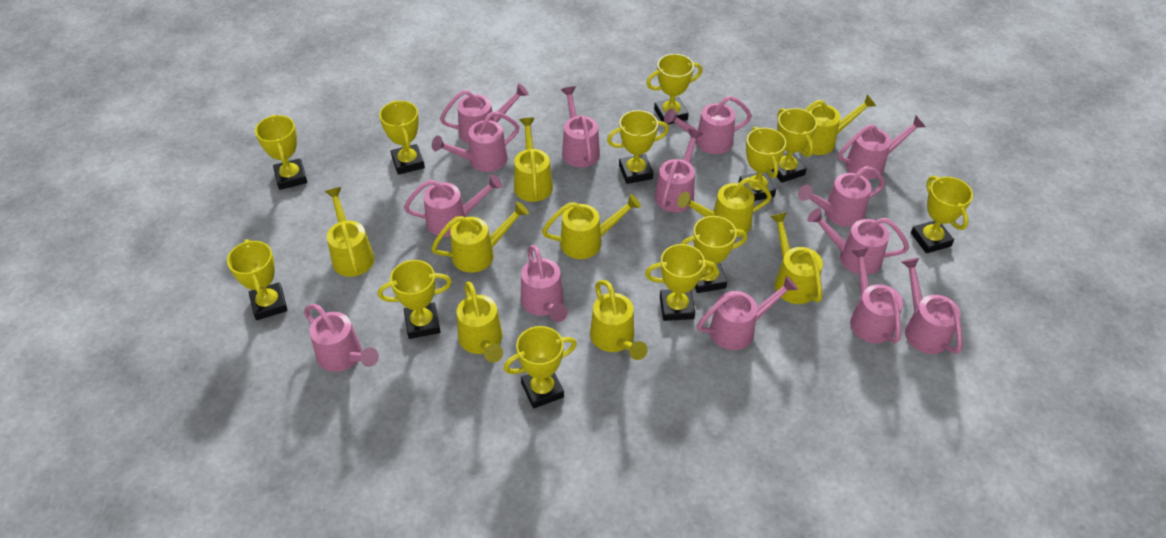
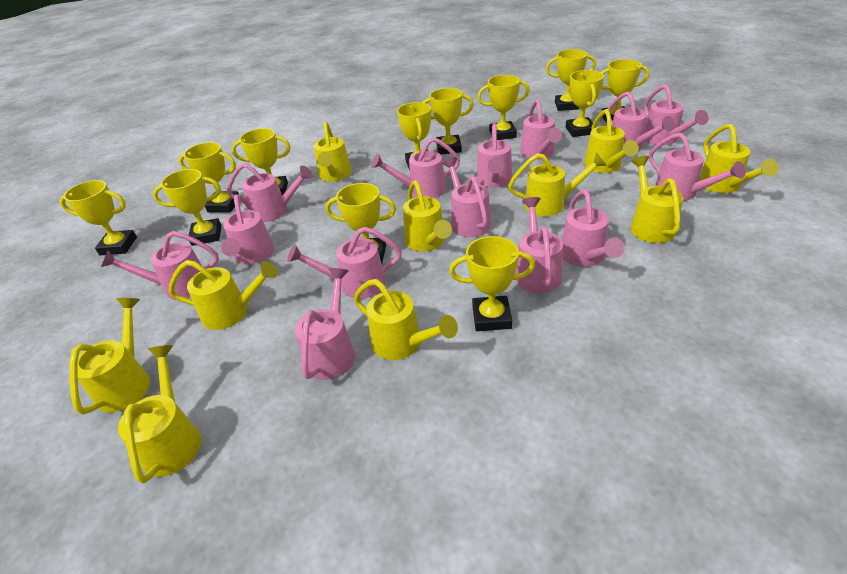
yellow watering can: [325,187,374,277] [431,202,529,273] [457,281,503,363] [514,118,553,202] [542,194,641,259] [590,280,648,360] [677,177,772,237] [770,212,823,304] [803,94,876,155] = 9 -> [69,298,150,415] [118,345,201,483] [169,260,278,330] [314,122,352,182] [354,279,458,360] [403,180,452,251] [508,153,607,217] [584,109,639,173] [630,156,683,243] [699,124,778,193] = 10

